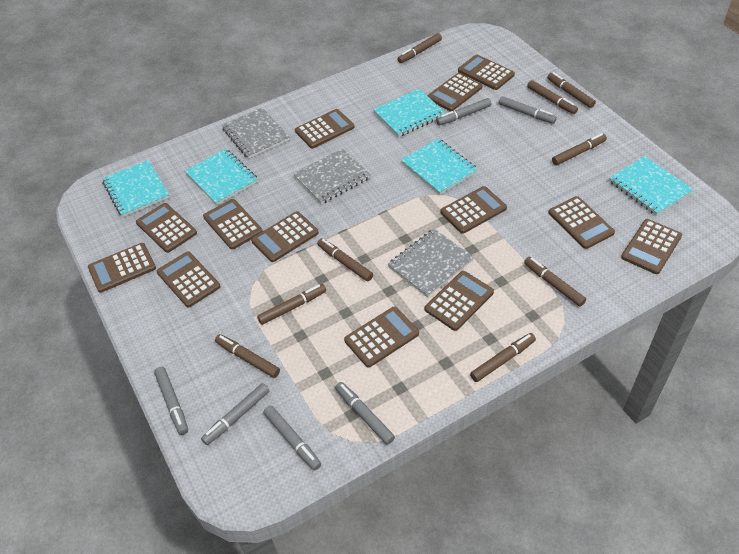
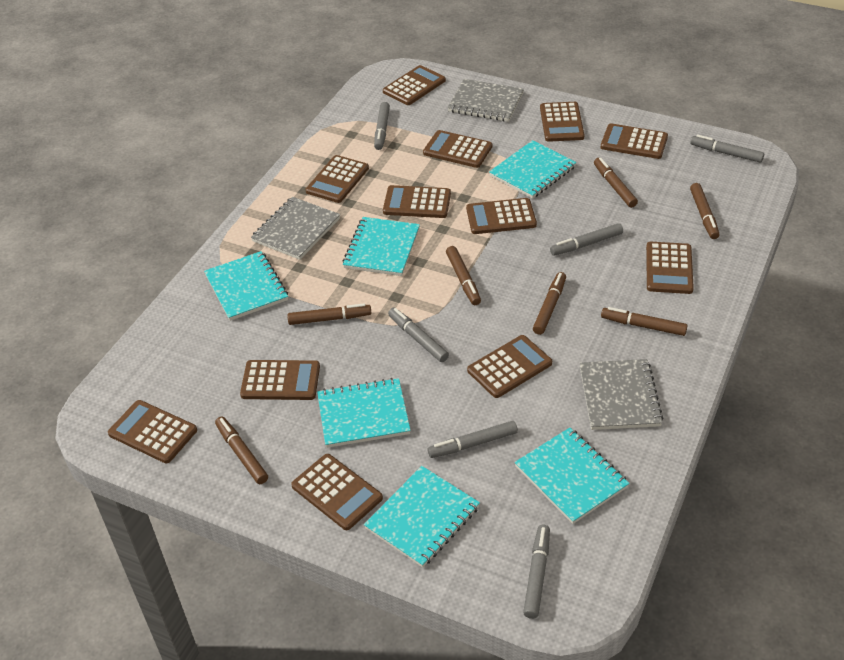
brown calculator: [88,243,156,293] [136,203,197,253] [157,251,220,308] [203,199,263,250] [251,211,319,262] [295,109,355,148] [344,306,419,368] [425,271,494,331] [427,73,482,111] [440,186,507,234] [458,54,515,90] [548,196,615,249] [621,219,682,274] = 13 -> [108,400,197,463] [240,360,320,400] [291,454,383,530] [306,155,369,203] [383,65,446,105] [383,185,451,218] [423,130,492,168] [466,198,537,234] [467,335,552,398] [540,102,585,142] [601,123,668,159] [646,242,694,294] = 12
brown marker: [215,334,280,378] [257,284,326,325] [317,238,373,281] [397,33,442,63] [470,333,536,382] [524,257,586,307] [527,80,578,114] [547,72,596,108] [552,133,607,165] = 9 -> [215,417,268,484] [287,303,371,325] [446,246,481,305] [533,272,566,335] [594,158,638,208] [601,307,688,336] [690,183,719,239] = 7
turquoise notebook: [102,160,170,217] [185,149,258,205] [373,89,446,137] [401,138,478,195] [609,156,693,216] = 5 -> [204,251,288,321] [317,378,411,448] [342,217,420,276] [364,466,480,568] [489,140,576,199] [515,428,630,524] = 6

